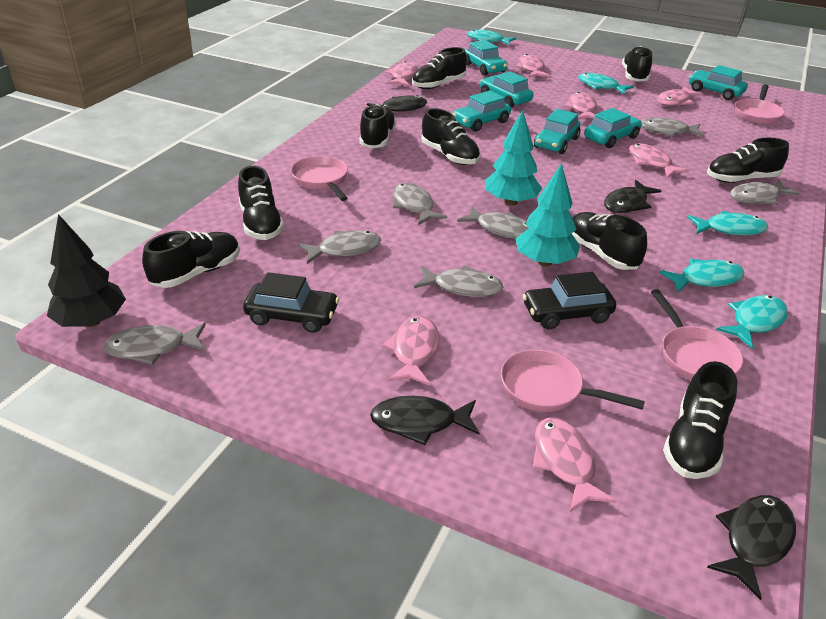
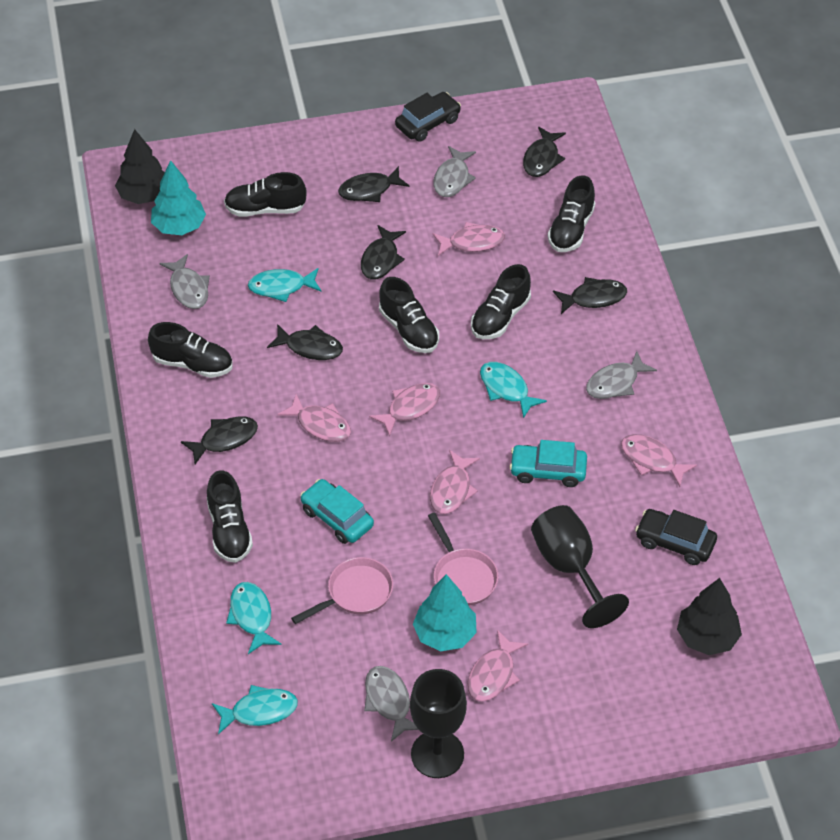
black fish: [367,95,427,112] [370,396,480,445] [604,180,661,213] [707,495,796,600] = 4 -> [181,416,258,464] [267,324,343,360] [338,166,409,202] [361,225,406,280] [523,127,566,177] [553,277,627,314] = 6
black goblet: none = 0 -> [410,669,467,778] [531,505,629,628] = 2
black shoe: [142,231,240,288] [238,166,284,240] [359,104,396,148] [412,47,467,89] [422,108,480,165] [572,212,647,270] [622,46,652,82] [663,361,737,479] [707,138,789,183] = 9 -> [148,322,233,378] [207,470,253,563] [224,172,307,217] [379,277,439,353] [471,264,531,339] [548,175,595,252] = 6
black tree: [47,214,126,327] = 1 -> [115,129,165,204] [677,578,742,655] = 2
grey fish: [103,323,206,365] [298,230,381,264] [393,183,447,225] [414,265,503,297] [457,206,529,239] [641,118,705,137] [730,180,800,205] = 7 -> [160,254,210,309] [364,666,419,742] [433,146,476,197] [586,351,657,399] = 4
pink fish: [382,316,439,385] [386,61,418,86] [515,54,551,77] [533,417,616,512] [564,92,598,119] [629,143,690,177] [657,86,703,106] = 7 -> [277,394,351,442] [369,383,440,437] [430,450,480,514] [433,222,505,256] [467,630,528,702] [621,434,697,487] = 6
pink pan: [291,156,348,201] [501,349,645,412] [651,289,743,380] [735,84,785,124] = 4 -> [291,557,393,624] [428,512,498,606] = 2
turquoise car: [453,91,511,132] [465,40,508,76] [480,71,534,107] [534,109,581,154] [584,108,642,148] [689,65,748,100] = 6 -> [300,479,374,544] [509,440,587,487] = 2
turquoise fish: [467,30,516,45] [578,73,634,94] [659,259,744,293] [687,211,768,235] [716,295,788,348] = 5 -> [212,685,298,735] [226,582,281,654] [248,268,321,302] [480,362,547,419] = 4

